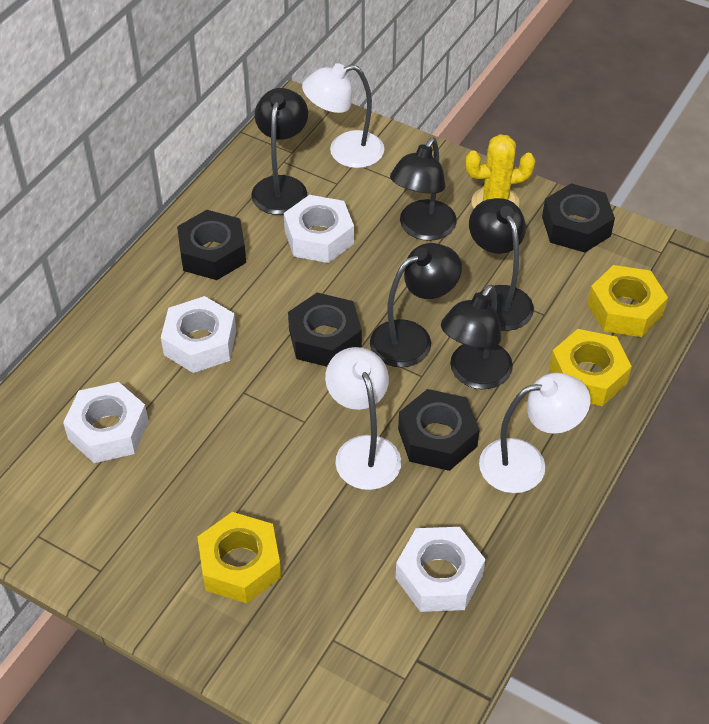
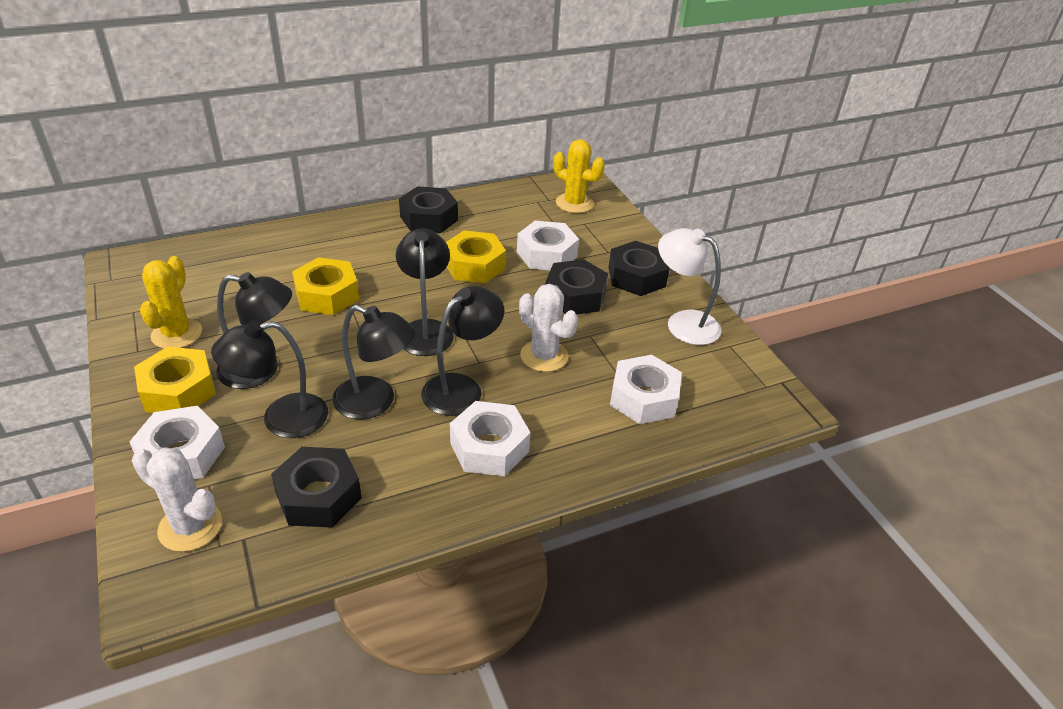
white cactus: none = 0 -> [132,447,222,552] [519,284,578,372] = 2
white lamp: [302,63,384,168] [325,347,401,490] [479,373,590,493] = 3 -> [658,228,721,345] = 1
yellow cactus: [465,134,535,208] = 1 -> [140,256,202,349] [553,139,605,213] = 2

